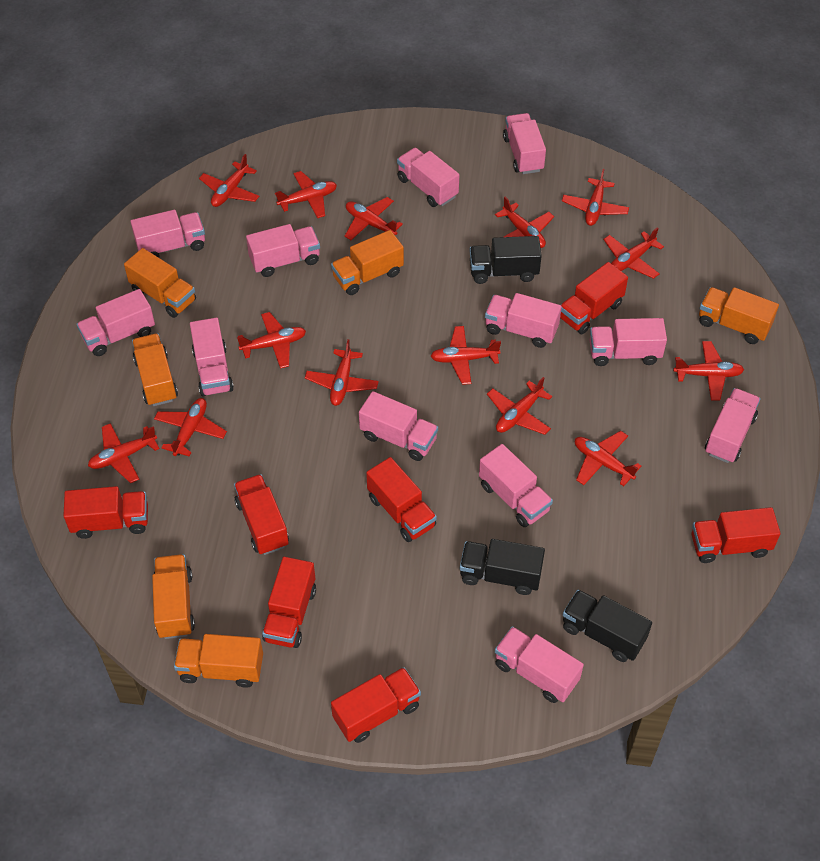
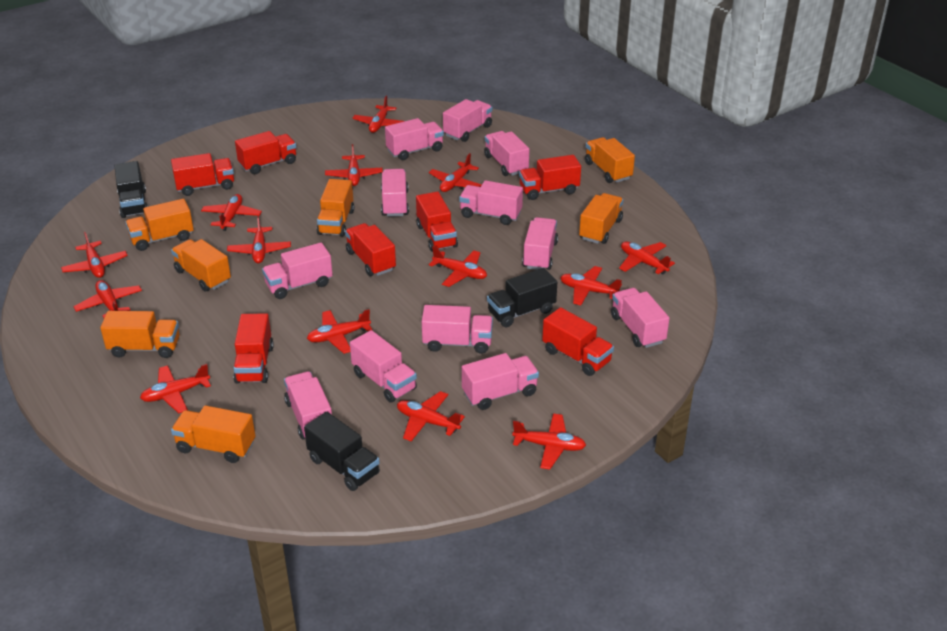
orange truck: [124,248,196,318] [132,333,178,406] [152,554,195,639] [174,634,263,688] [331,230,404,295] [699,287,779,344] = 6 -> [100,311,179,358] [125,199,194,251] [171,239,231,292] [171,405,255,463] [317,179,354,237] [579,193,623,244] [585,137,635,183] = 7

